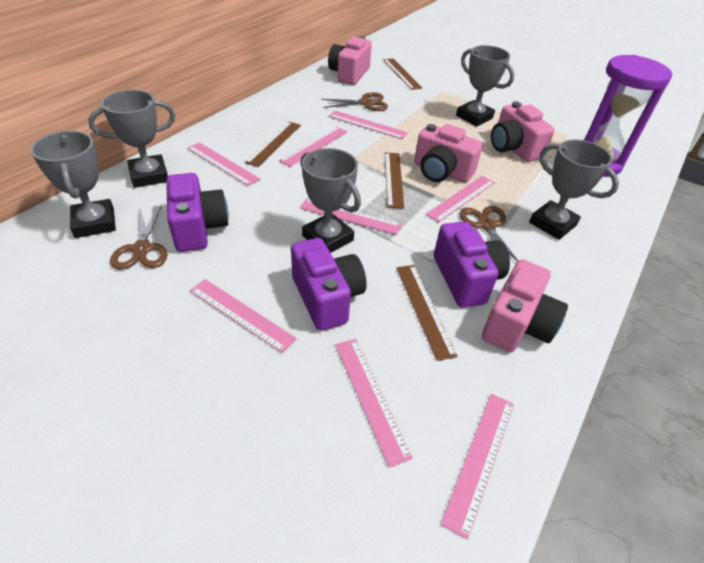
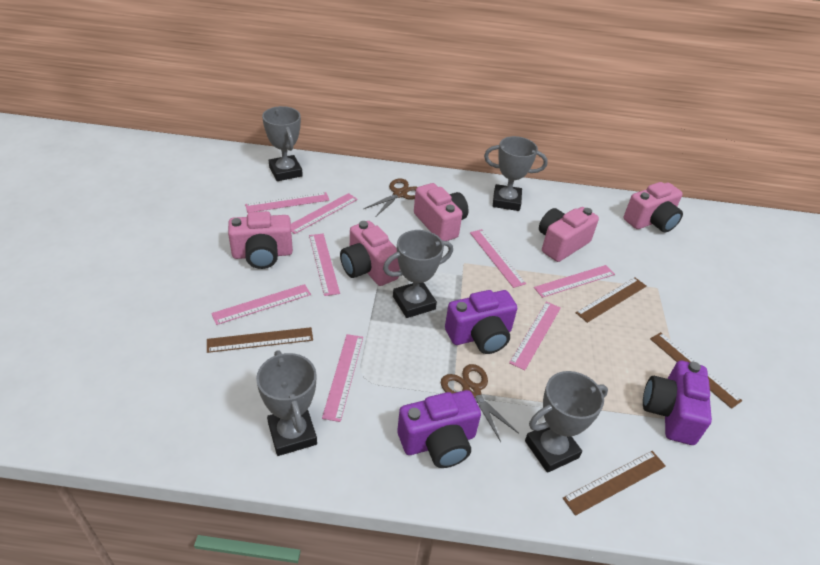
brown scissors: [110,205,167,270] [321,92,388,111] [460,206,518,262] = 3 -> [363,178,417,216] [441,364,519,442] = 2
pink camera: [328,36,372,85] [414,124,483,183] [482,259,568,352] [491,101,554,162] = 4 -> [228,211,293,269] [340,221,400,286] [414,183,469,241] [539,207,599,262] [623,182,683,233] = 5
purple hourglass: [583,55,672,177] = 1 -> none = 0

